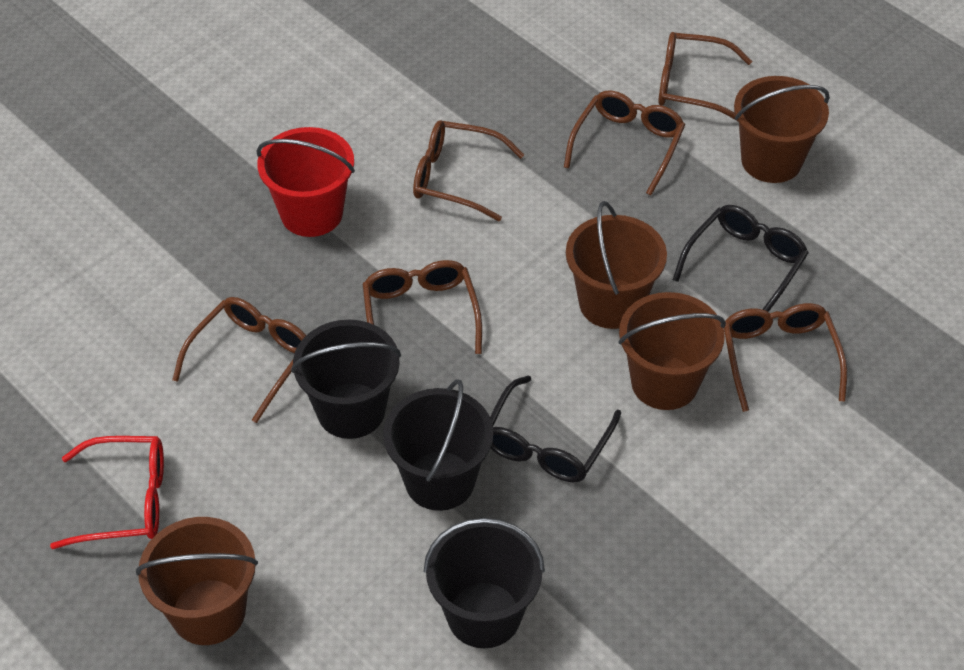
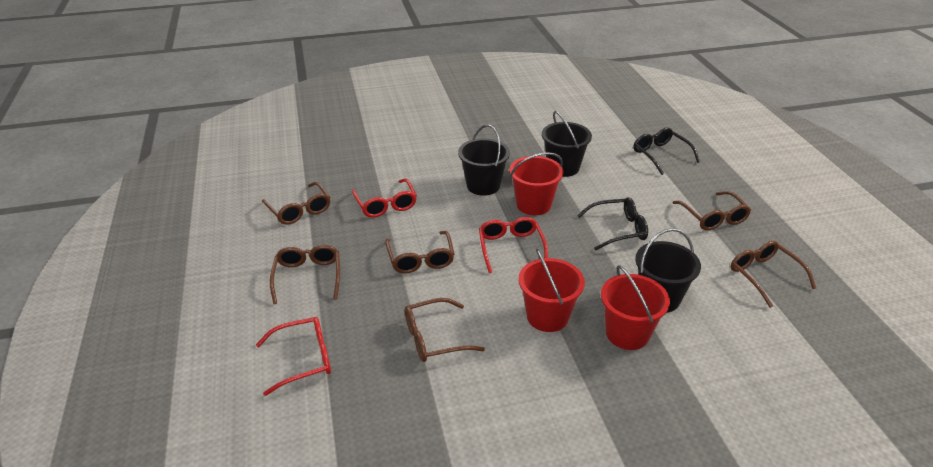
brown bucket: [136,517,258,645] [566,201,667,329] [618,292,726,410] [734,76,830,183] = 4 -> none = 0
red bucket: [256,127,355,237] = 1 -> [509,152,563,215] [519,248,585,332] [601,265,670,350] = 3
red glasses: [50,436,164,549] = 1 -> [256,317,331,396] [352,178,417,218] [479,217,548,273] = 3

